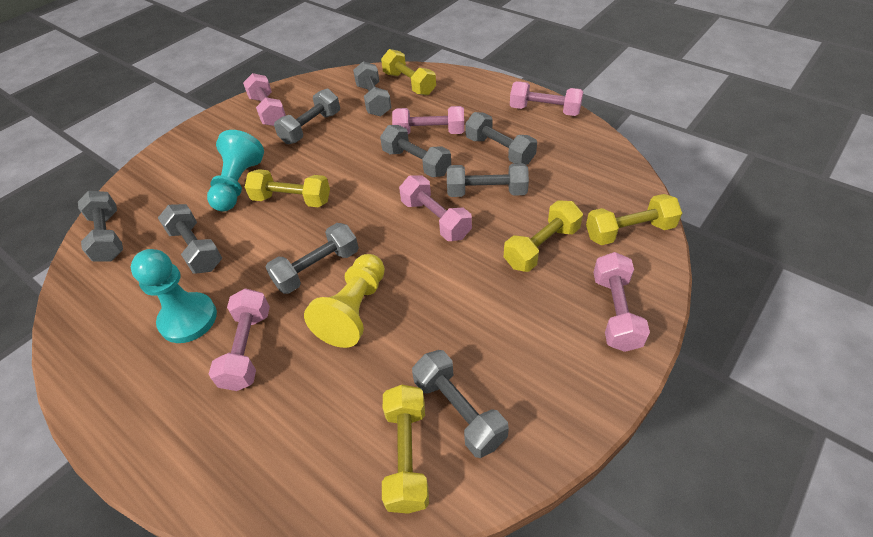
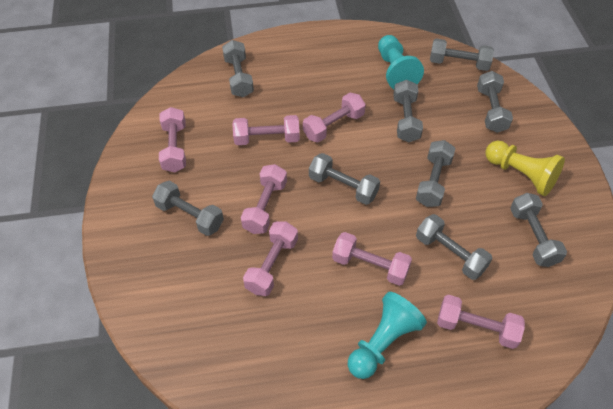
pink dumbbell: [209,288,270,391] [243,73,286,126] [392,106,464,134] [399,176,472,241] [510,81,584,116] [593,252,650,352] = 6 -> [159,107,186,172] [233,115,300,145] [241,164,287,234] [243,221,298,296] [303,93,366,142] [332,232,412,286] [437,295,525,349] = 7
yellow dumbbell: [245,169,330,207] [381,49,436,96] [382,385,429,514] [504,200,583,272] [586,194,682,245] = 5 -> none = 0

